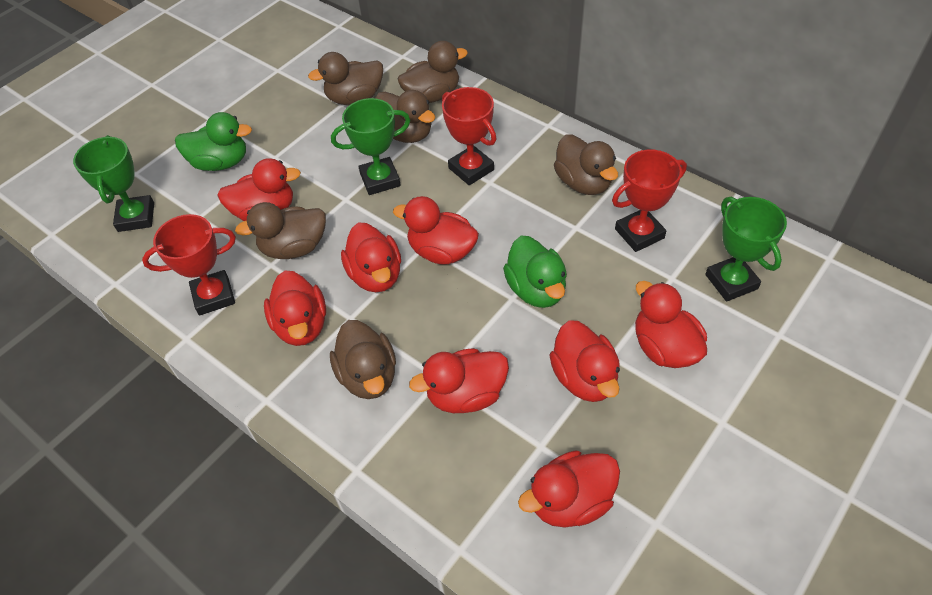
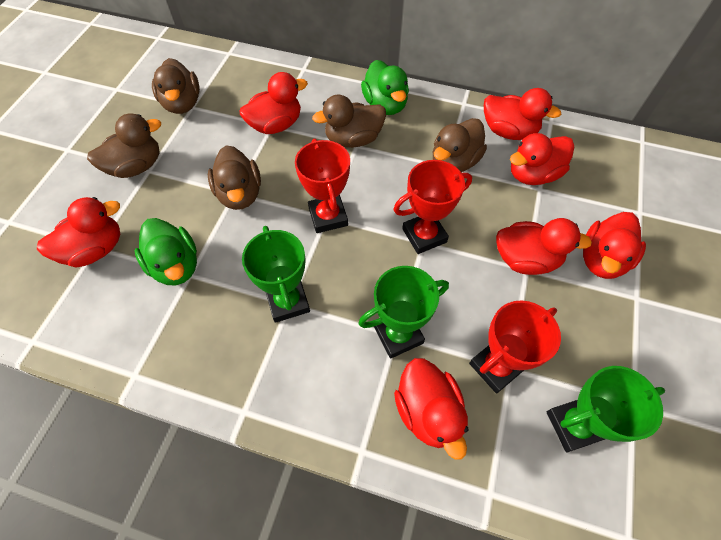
brown duck: [235,202,326,259] [308,52,383,105] [330,320,396,399] [375,90,435,143] [398,41,468,103] [554,134,618,195] = 6 -> [87,113,161,178] [152,58,200,114] [208,145,261,210] [312,94,386,148] [433,118,487,172] = 5
red duck: [217,158,301,221] [264,271,326,346] [341,223,401,292] [393,196,479,265] [409,348,509,413] [518,450,620,528] [550,320,620,402] [635,281,707,368] = 8 -> [37,197,120,268] [240,72,308,134] [394,358,468,460] [484,88,561,140] [496,218,592,275] [510,133,574,185] [583,212,646,279] = 7

